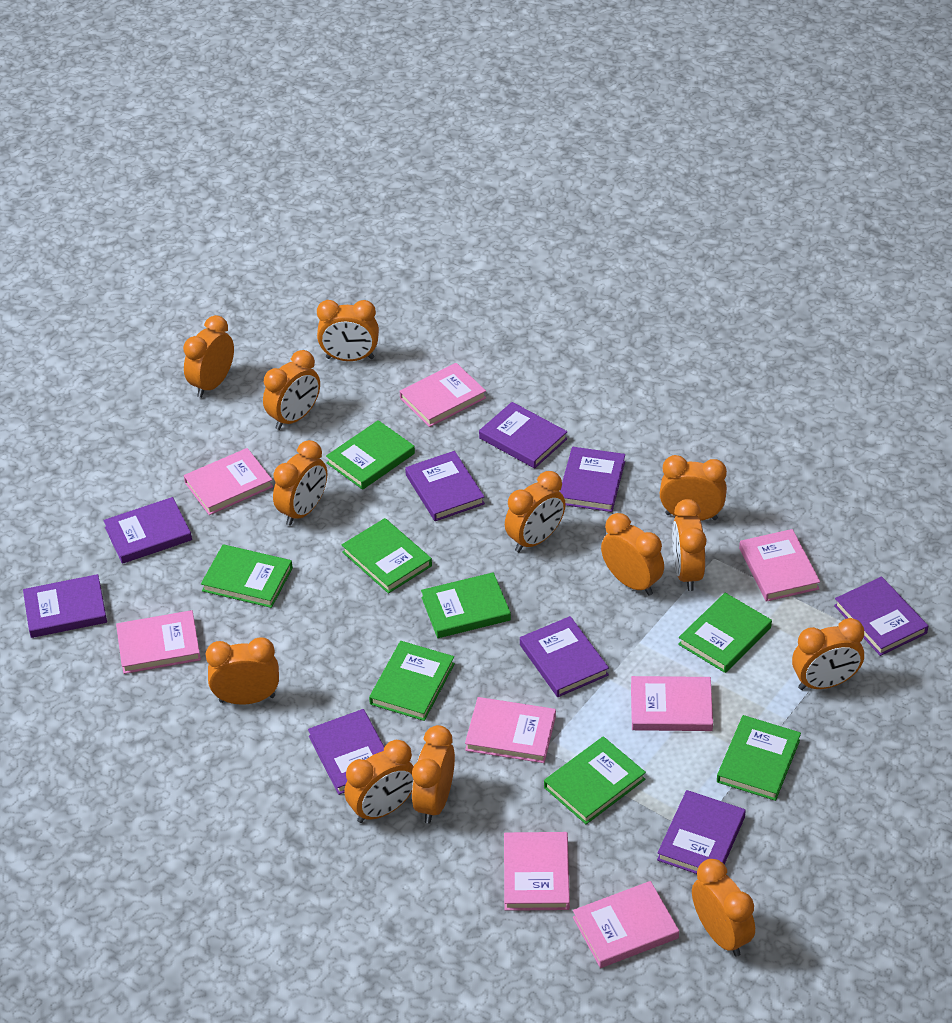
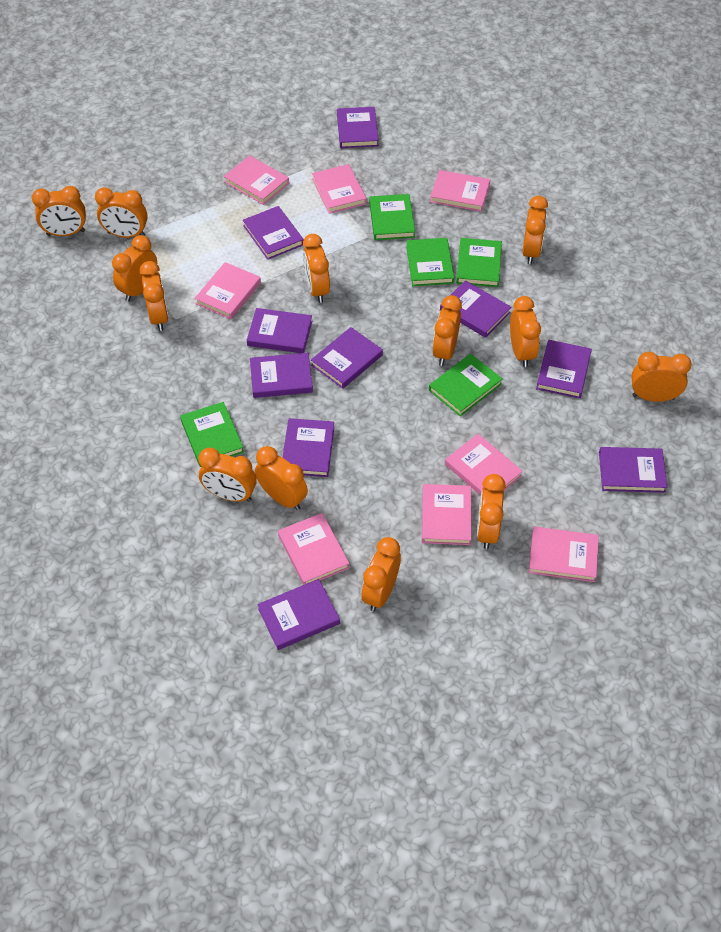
green book: [201,544,293,608] [326,420,415,490] [342,518,432,594] [369,641,455,721] [421,572,511,638] [544,736,646,824] [678,593,772,673] [717,715,801,801] = 8 -> [180,402,244,467] [369,194,415,240] [406,238,455,286] [429,354,503,417] [456,238,502,287] = 5
purple book: [23,574,107,638] [103,497,192,564] [308,709,384,795] [405,451,485,521] [479,402,567,468] [520,616,609,697] [560,447,625,512] [657,790,746,874] [834,577,928,656] = 9 -> [243,206,304,260] [247,308,312,353] [250,353,313,398] [258,579,340,650] [282,418,334,477] [311,327,383,389] [337,107,379,148] [440,280,511,338] [536,340,592,399] [599,447,667,493] = 10

